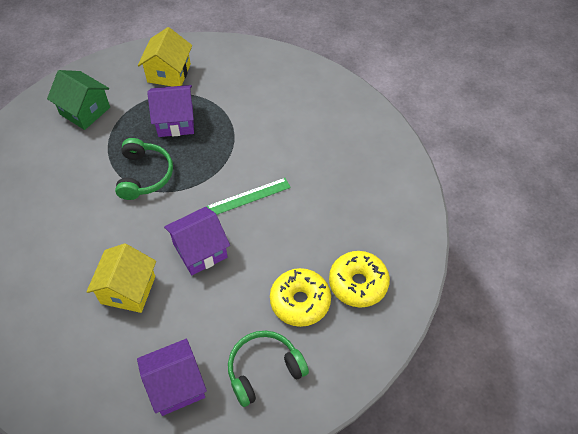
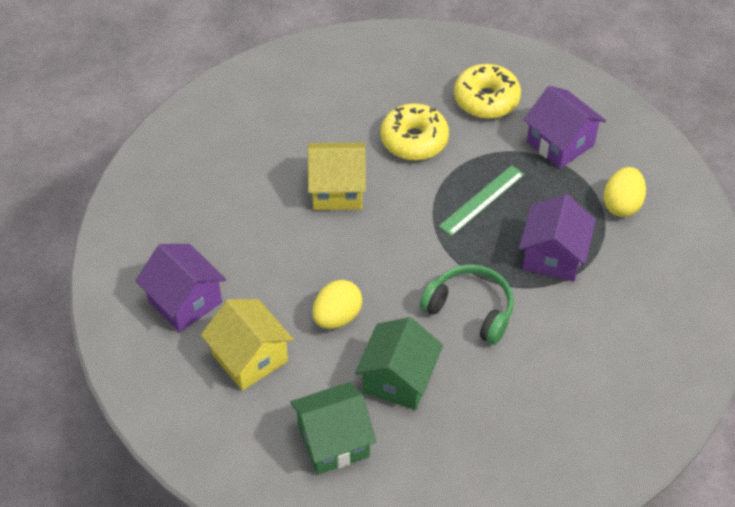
green headphones: [115,138,173,200] [228,331,309,407] = 2 -> [419,264,514,345] = 1
green house: [47,70,110,130] = 1 -> [290,382,376,475] [355,317,443,410] = 2
yellow egg: none = 0 -> [312,280,362,329] [604,167,646,217] = 2

